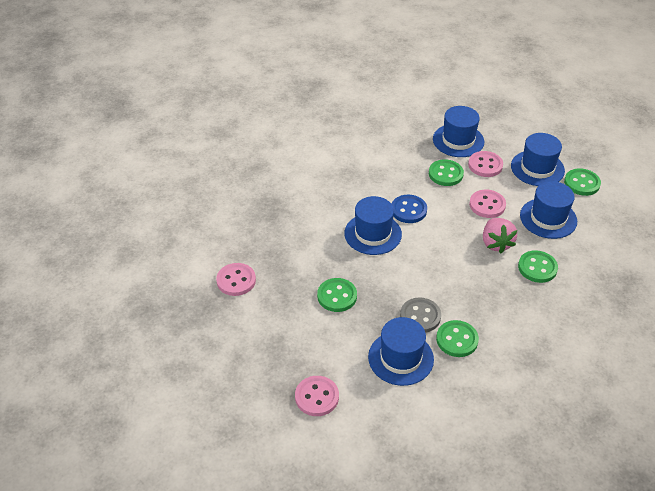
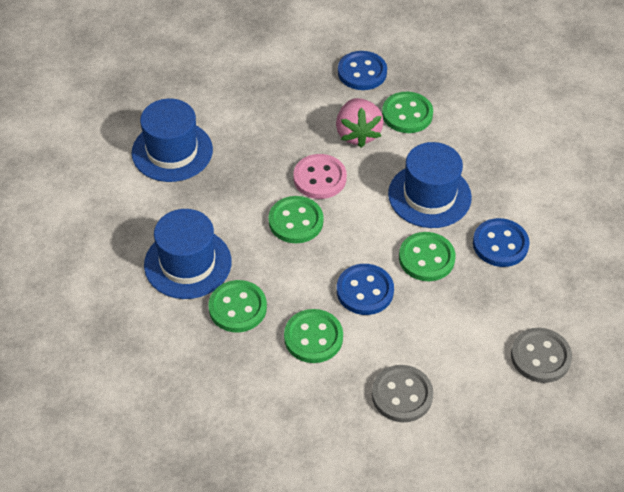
blue button: [392,194,427,223] = 1 -> [337,264,394,315] [338,51,387,90] [473,218,530,267] = 3
blue hat: [344,196,402,255] [368,317,434,386] [433,106,484,157] [511,133,565,186] [520,181,577,239] = 5 -> [132,98,213,182] [144,209,232,299] [388,142,472,228] = 3
grey button: [400,297,441,333] = 1 -> [372,365,433,422] [511,328,572,383] = 2
pink button: [216,263,256,296] [295,376,339,416] [468,151,503,177] [469,190,506,218] = 4 -> [294,154,347,199] = 1

